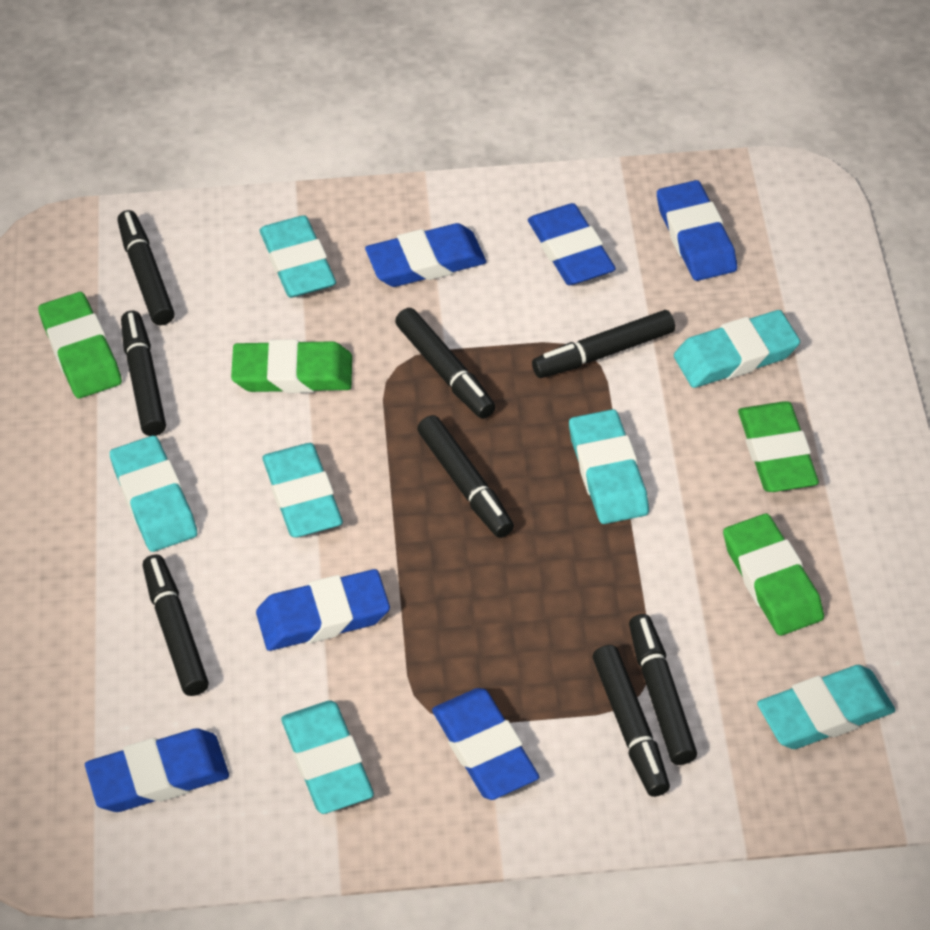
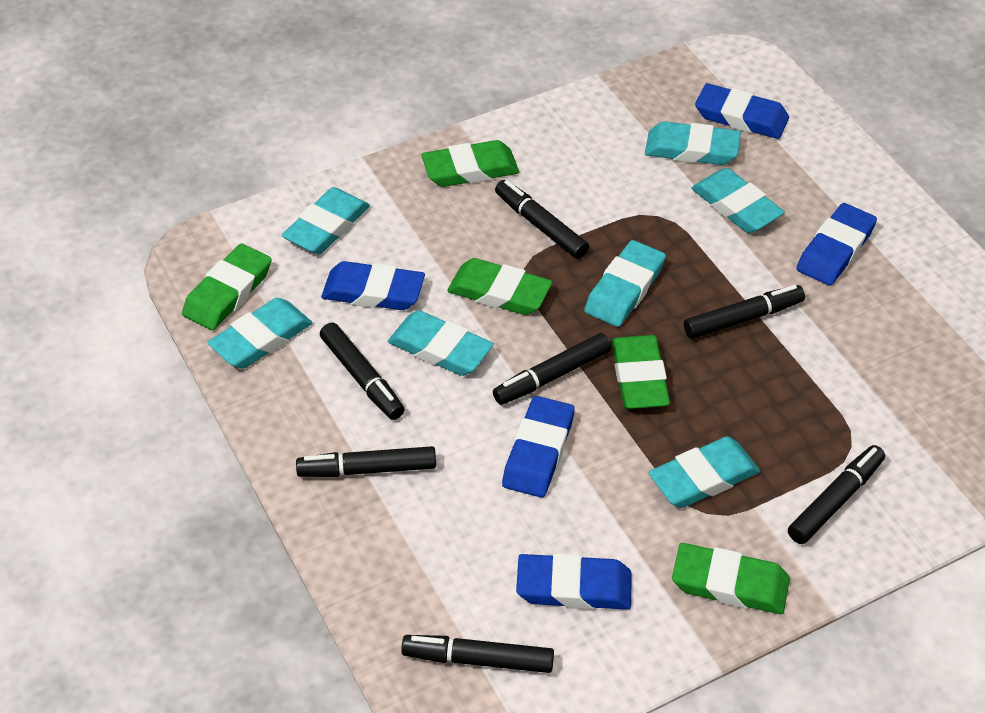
black marker: [117,210,175,325] [121,311,166,436] [143,554,209,696] [395,308,495,419] [417,415,514,538] [532,310,675,378] [593,645,670,797] [629,614,697,765] = 8 -> [296,446,436,477] [320,323,405,420] [401,635,554,673] [493,333,611,405] [495,180,589,259] [684,285,805,339] [788,445,885,544] = 7
blue eraser: [85,728,229,812] [256,569,390,651] [365,223,486,287] [432,688,539,800] [528,203,616,285] [657,180,737,281] = 6 -> [321,261,425,310] [502,396,575,498] [516,553,632,610] [695,83,789,139] [797,203,877,286] = 5
green eraser: [38,292,122,398] [231,339,352,393] [723,514,824,636] [738,401,819,492] = 4 -> [182,244,271,330] [421,140,519,187] [447,258,552,315] [612,335,670,409] [672,543,790,614] = 5

